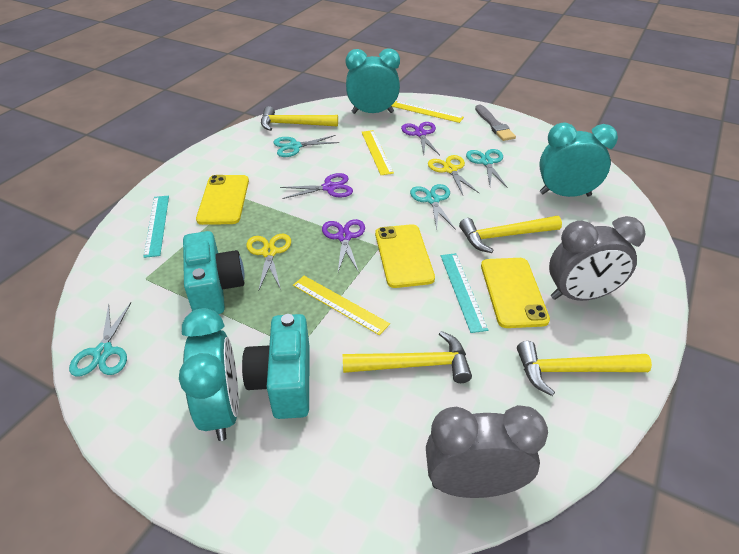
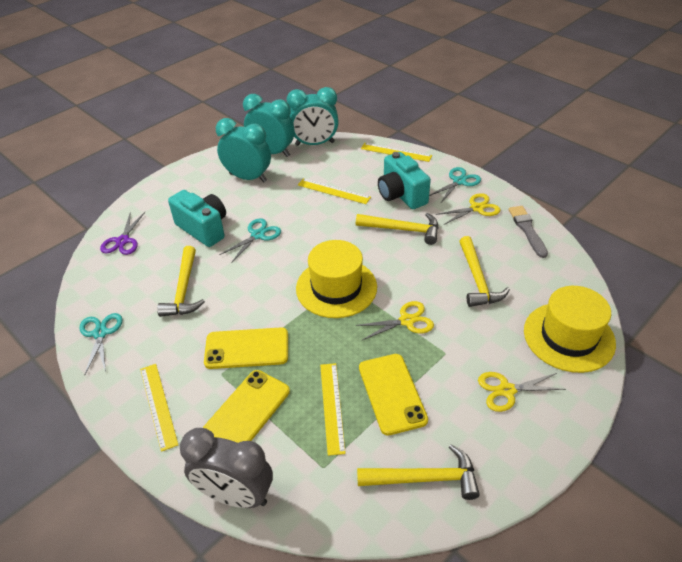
grey clock: [426,405,548,498] [549,216,646,301] = 2 -> [180,428,273,508] = 1
purple scissors: [280,173,353,199] [322,219,365,272] [401,122,440,155] = 3 -> [100,212,145,255] = 1
turquoise ruler: [143,195,169,258] [441,253,488,333] = 2 -> none = 0
turquoise scissors: [69,303,131,376] [273,135,339,157] [410,184,456,230] [466,149,508,188] = 4 -> [79,313,122,374] [219,218,281,263] [429,167,481,204] = 3
yellow hat: none = 0 -> [296,240,377,318] [524,286,616,373] = 2
yellow ruler: [293,276,390,335] [362,130,394,175] [392,101,464,123] = 3 -> [140,364,178,452] [298,178,371,204] [320,363,346,456] [361,143,432,162] = 4
yellow scissors: [246,234,291,290] [428,155,480,195] = 2 -> [355,301,434,341] [435,193,501,225] [478,372,566,412] = 3

